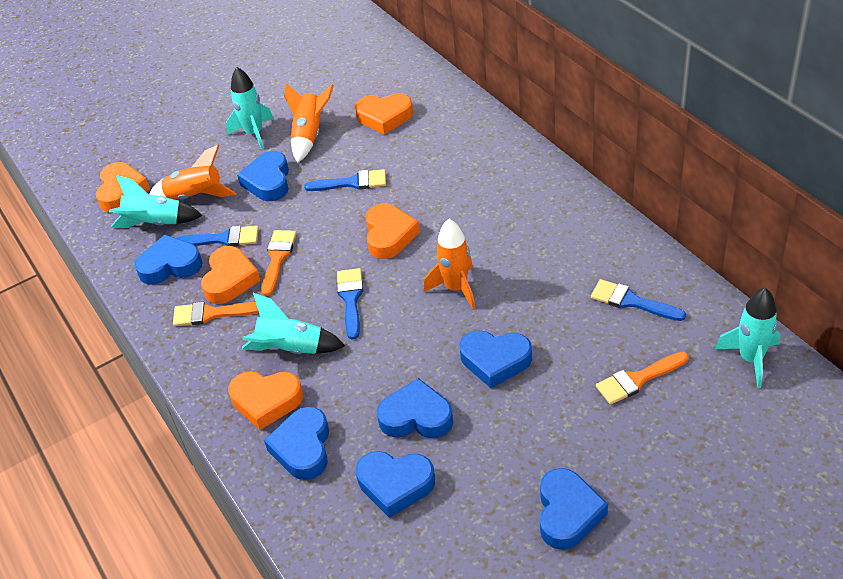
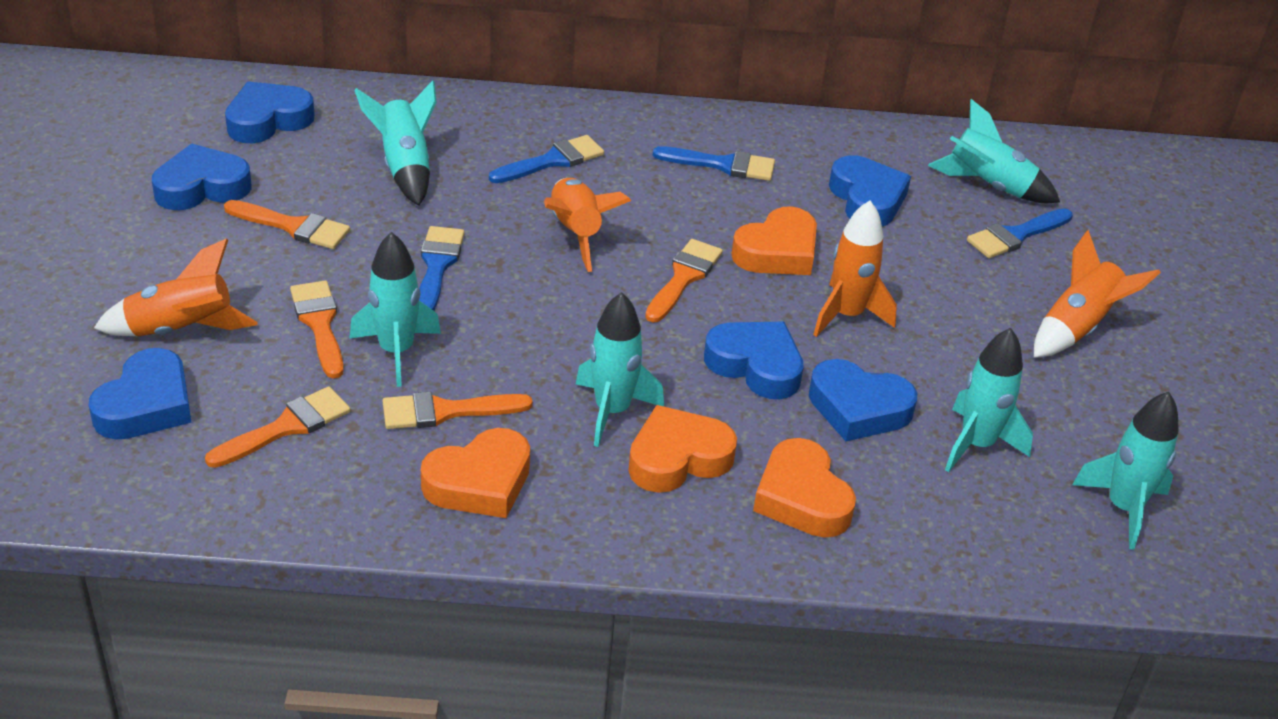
blue heart: [135,235,203,285] [237,151,289,201] [264,407,329,480] [356,451,435,518] [377,378,453,439] [459,330,532,388] [540,468,608,550] = 7 -> [89,348,192,440] [152,143,252,210] [225,81,315,143] [704,322,804,399] [809,359,917,441] [829,155,911,226] = 6
orange brush: [173,302,259,326] [261,230,297,296] [596,352,689,405] = 3 -> [205,386,351,468] [224,200,350,249] [290,281,344,379] [382,392,533,429] [645,239,723,322] = 5
orange heart: [96,162,150,212] [201,246,261,304] [228,371,303,430] [355,93,413,135] [366,203,420,259] = 5 -> [421,428,530,518] [628,405,737,493] [731,207,817,275] [753,438,856,538] = 4
orange rocket: [149,145,237,199] [284,83,334,163] [423,219,475,309] = 3 -> [94,238,258,336] [544,178,631,272] [813,201,897,337] [1034,230,1161,358] = 4
turquoise rocket: [109,175,203,228] [226,67,274,150] [242,293,345,354] [715,288,780,388] = 4 -> [349,232,441,387] [354,80,437,206] [576,292,664,447] [928,99,1060,203] [945,328,1033,472] [1072,392,1179,550] = 6

